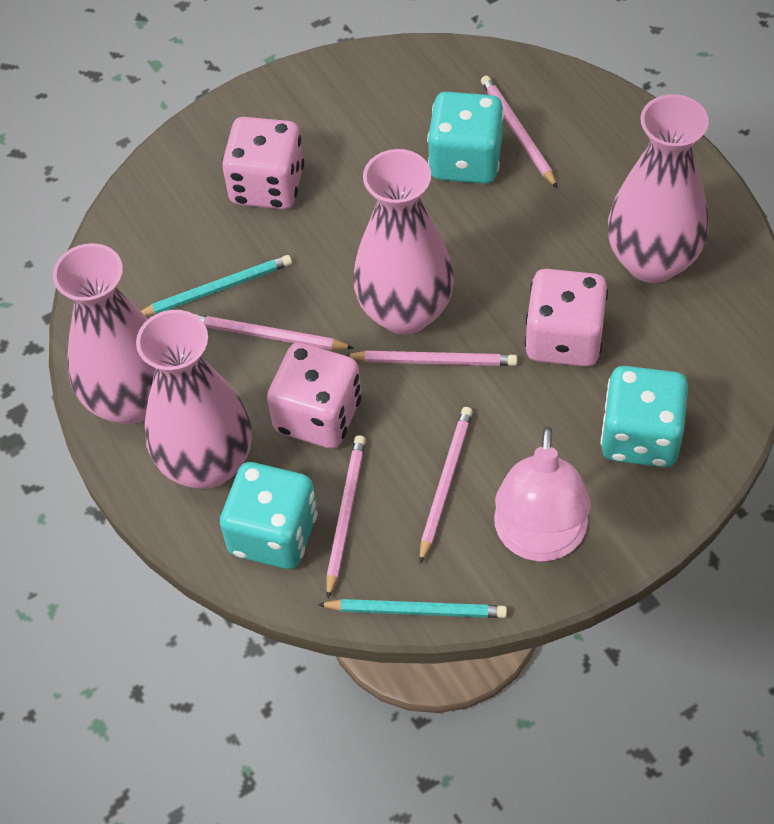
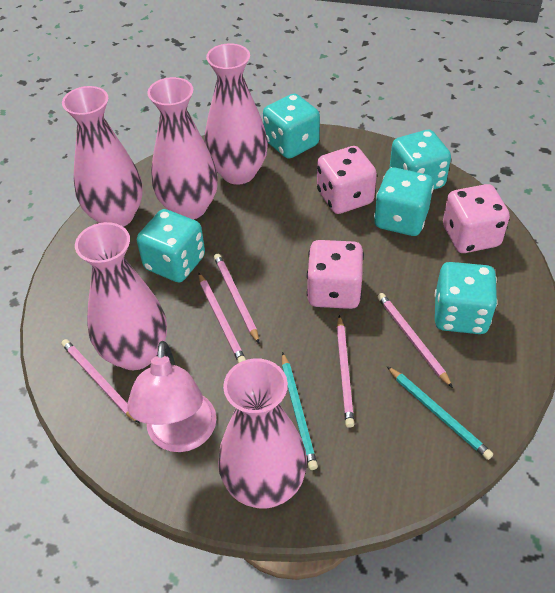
pink vase: [53,243,156,424] [136,310,252,489] [353,149,454,335] [608,94,709,283] = 4 -> [62,86,143,227] [75,222,167,370] [147,77,218,220] [204,43,268,185] [218,358,307,509] = 5
turquoise dice: [220,462,318,569] [427,92,504,184] [601,366,688,467] = 3 -> [137,209,205,282] [263,93,320,159] [374,168,434,236] [389,130,451,190] [435,262,498,334] = 5

